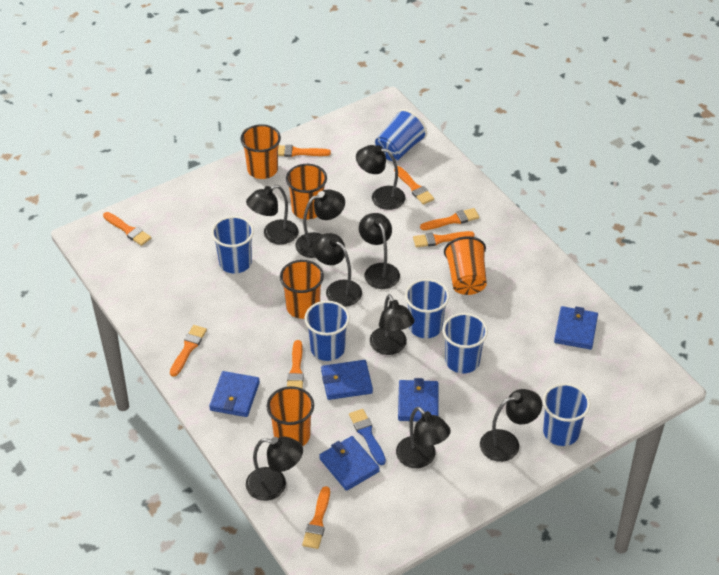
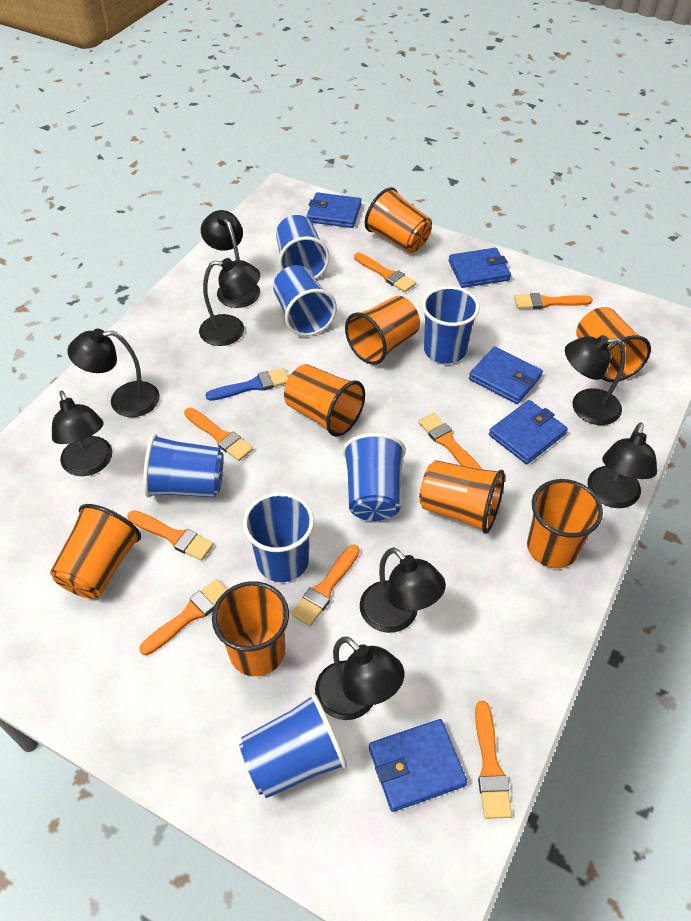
black lamp: [246,185,298,245] [246,436,303,501] [295,189,345,258] [312,233,362,307] [356,145,406,210] [359,213,400,289] [370,294,414,355] [396,407,451,468] [480,389,542,462] = 9 -> [52,391,112,476] [67,329,160,417] [199,258,260,346] [201,210,260,308] [315,636,404,720] [360,547,446,633] [565,335,625,425] [588,422,657,508] = 8
blue cup: [211,216,254,274] [304,301,350,361] [375,109,427,161] [405,279,450,338] [442,313,488,373] [543,383,590,446] = 6 -> [143,434,224,498] [239,693,347,798] [243,492,314,582] [273,265,337,336] [276,215,330,279] [343,433,406,521] [422,286,480,364] = 7
orange cup: [241,124,281,179] [267,386,314,446] [280,260,324,319] [286,164,327,219] [444,236,487,295] = 5 -> [50,504,141,599] [212,581,289,676] [284,364,365,437] [345,296,420,365] [365,187,432,253] [419,460,505,534] [527,479,603,568] [576,307,651,382] = 8

